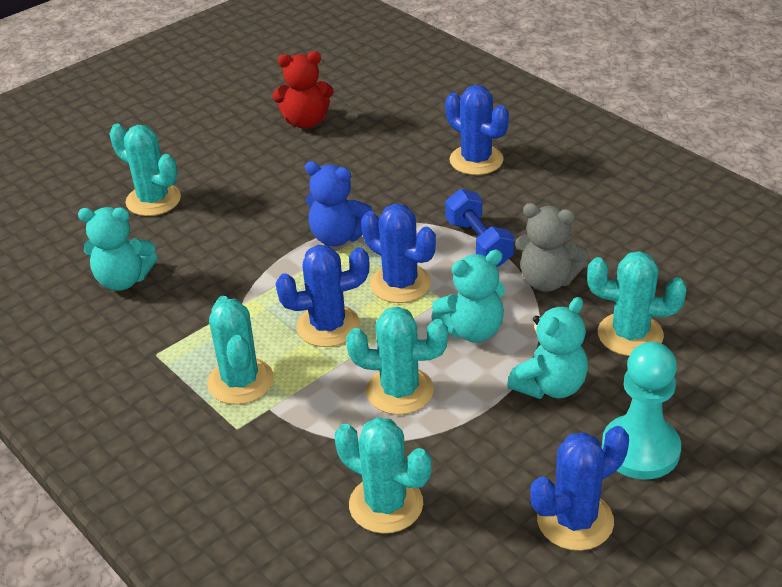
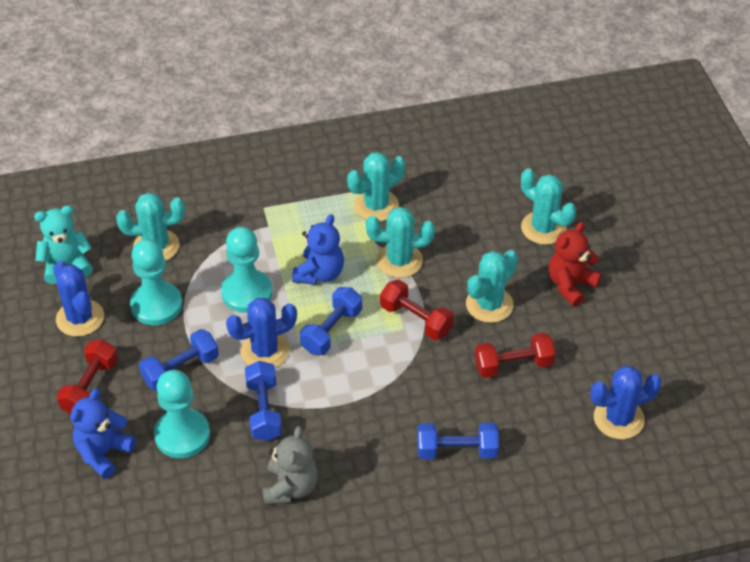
blue cactus: [276,245,370,347] [361,203,436,303] [445,85,509,175] [531,426,629,551] = 4 -> [53,261,104,337] [226,298,297,368] [590,366,662,439] = 3
blue dumbbell: [445,189,514,266] = 1 -> [139,329,219,391] [245,361,282,441] [300,287,362,355] [417,423,499,459] = 4
blue teddy bear: [305,161,373,247] = 1 -> [70,388,136,479] [292,214,344,285] = 2
red dumbbell: none = 0 -> [57,340,118,414] [380,279,454,340] [475,333,556,378] = 3
turquoise pawn: [602,342,681,479] = 1 -> [130,239,182,325] [154,370,210,458] [221,227,272,313] = 3
turquoise teddy bear: [78,207,157,291] [431,250,505,342] [507,297,588,399] = 3 -> [34,206,93,284] = 1

